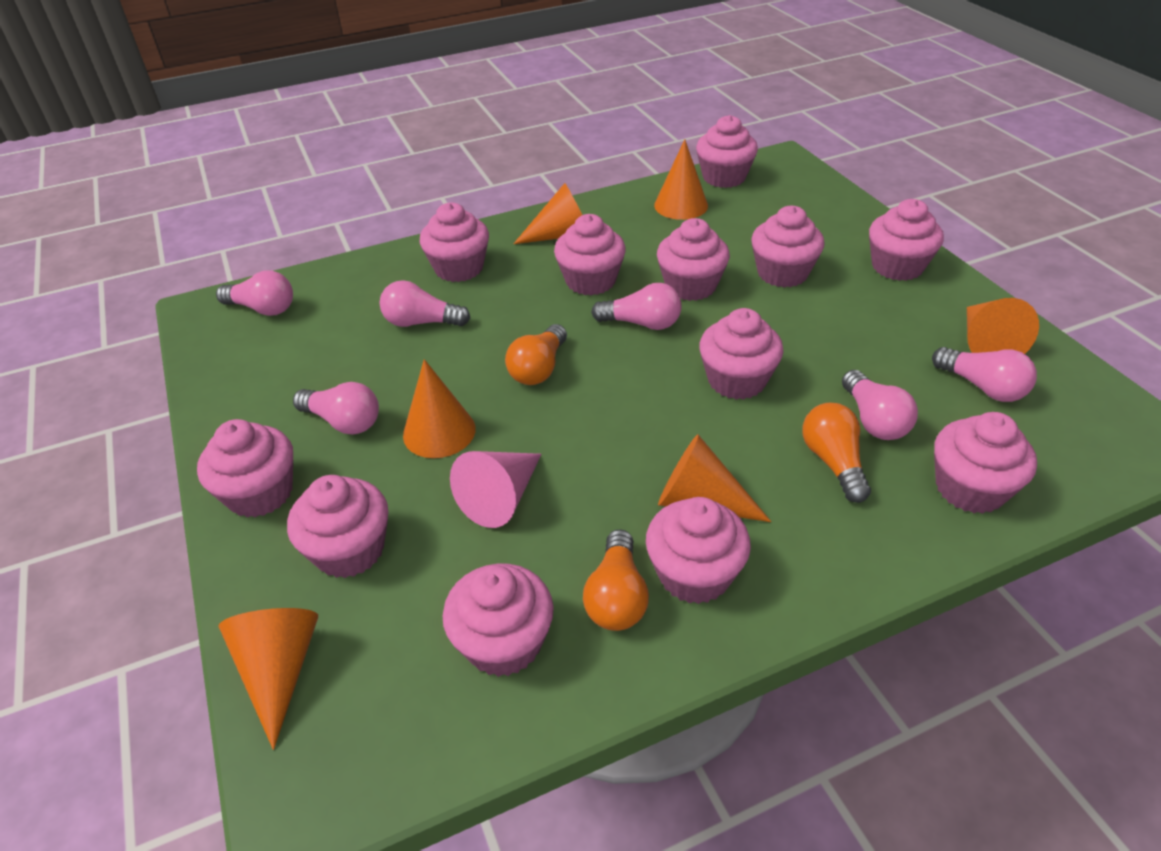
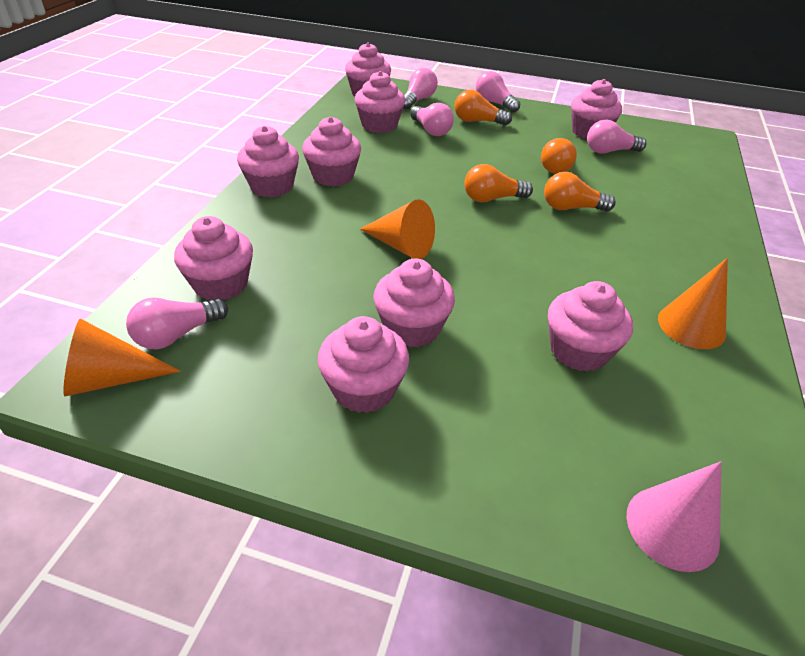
orange cone: [218,608,318,750] [403,359,476,458] [513,183,582,244] [654,139,708,220] [658,435,771,522] [967,298,1039,354] = 6 -> [63,319,181,396] [360,199,435,259] [658,258,728,349] = 3
orange light bulb: [505,324,567,385] [583,529,649,631] [802,403,871,503] = 3 -> [455,90,512,126] [464,164,533,202] [541,138,577,174] [544,172,616,212] = 4
pink cupcake: [197,419,293,518] [287,475,388,578] [420,203,489,282] [443,563,554,677] [554,214,626,295] [646,497,751,604] [657,218,730,301] [696,115,758,188] [699,308,784,400] [751,206,824,288] [869,199,944,281] [934,412,1037,514] = 12 -> [174,216,253,300] [237,126,299,198] [302,117,361,187] [318,316,409,413] [345,42,391,96] [355,71,405,133] [374,258,455,347] [548,281,633,372] [571,79,622,139] = 9
pink light bulb: [216,271,293,316] [293,382,379,435] [380,280,470,327] [591,283,682,330] [842,370,918,440] [932,347,1037,402] = 6 -> [126,298,228,349] [403,68,438,109] [410,103,454,136] [475,71,520,113] [587,119,646,154] = 5

